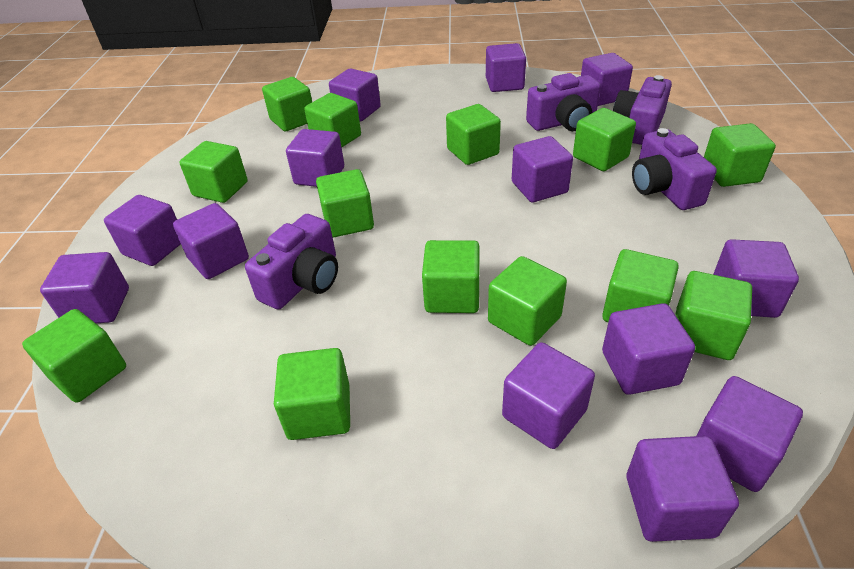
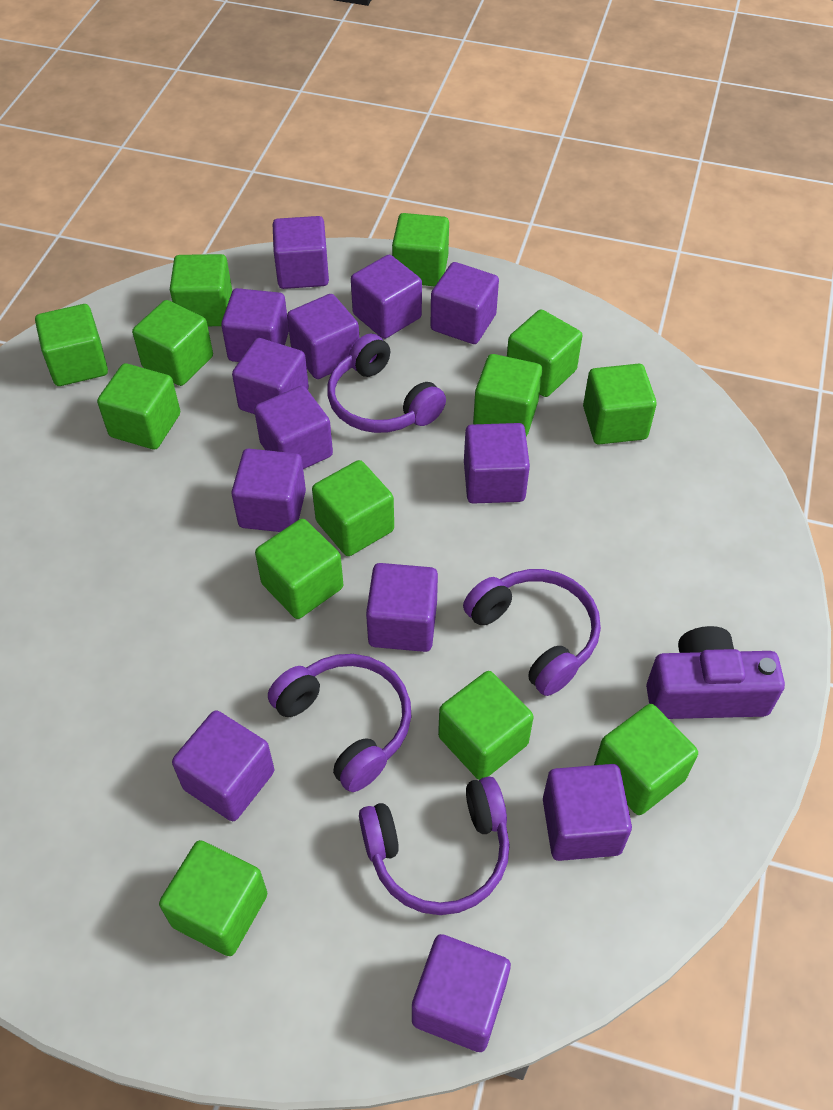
purple camera: [245,214,338,310] [526,73,601,131] [613,75,672,145] [632,128,717,210] = 4 -> [646,626,785,719] = 1
purple headphones: none = 0 -> [268,654,411,792] [327,333,446,433] [359,776,510,915] [463,569,601,696] = 4

